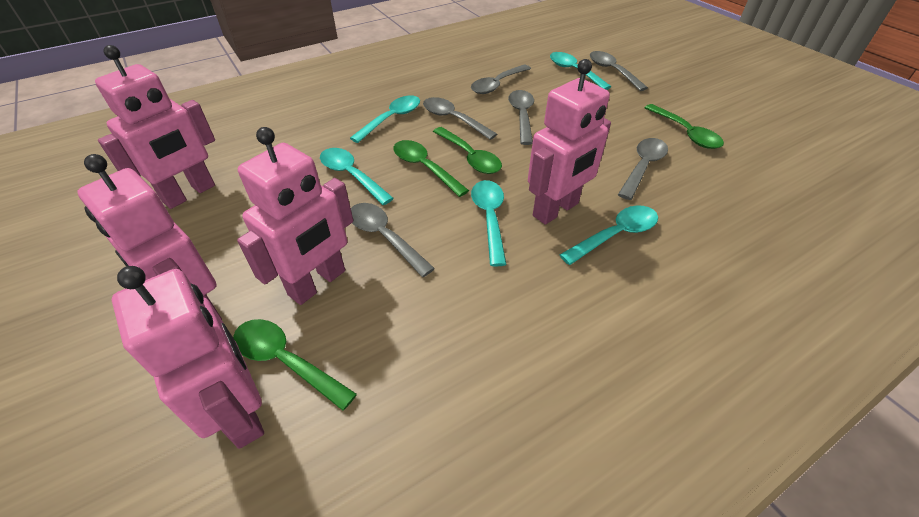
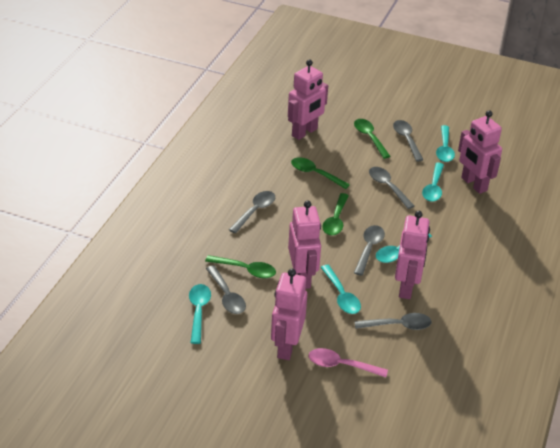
pink spoon: none = 0 -> [309,348,388,377] = 1

